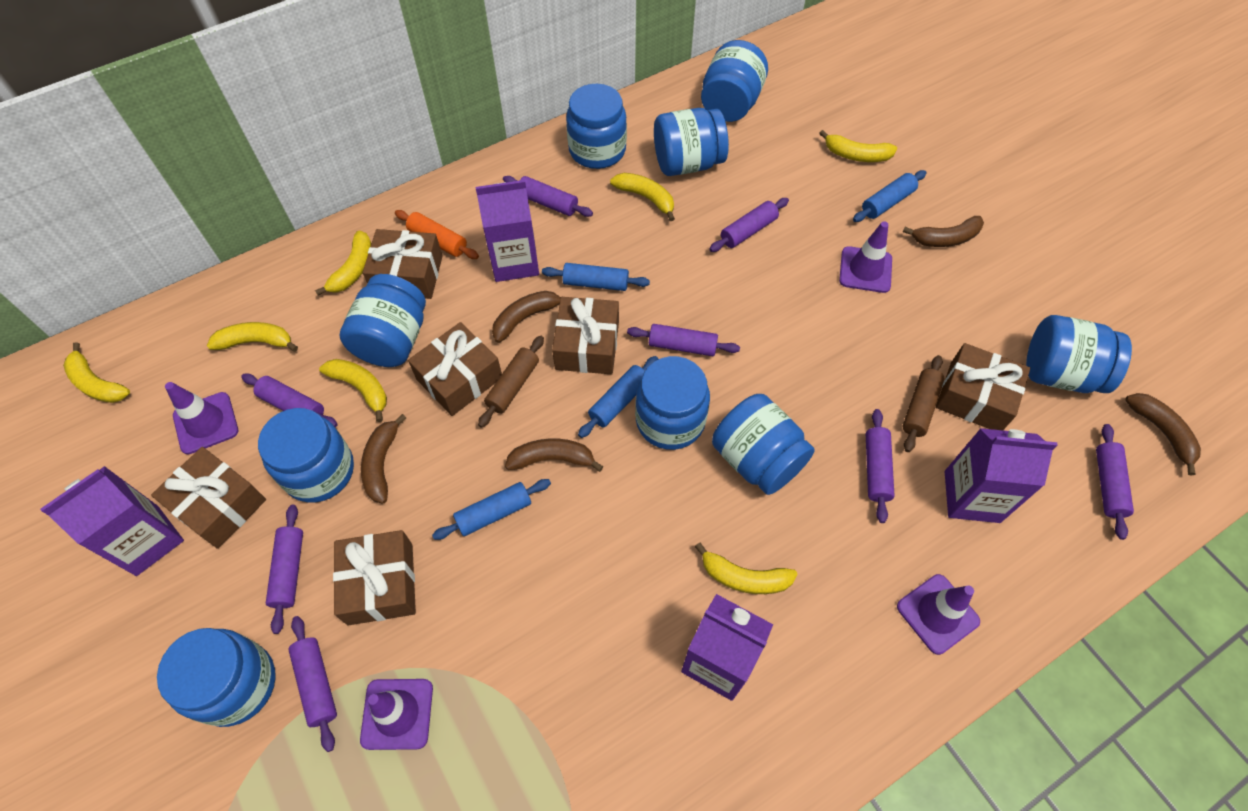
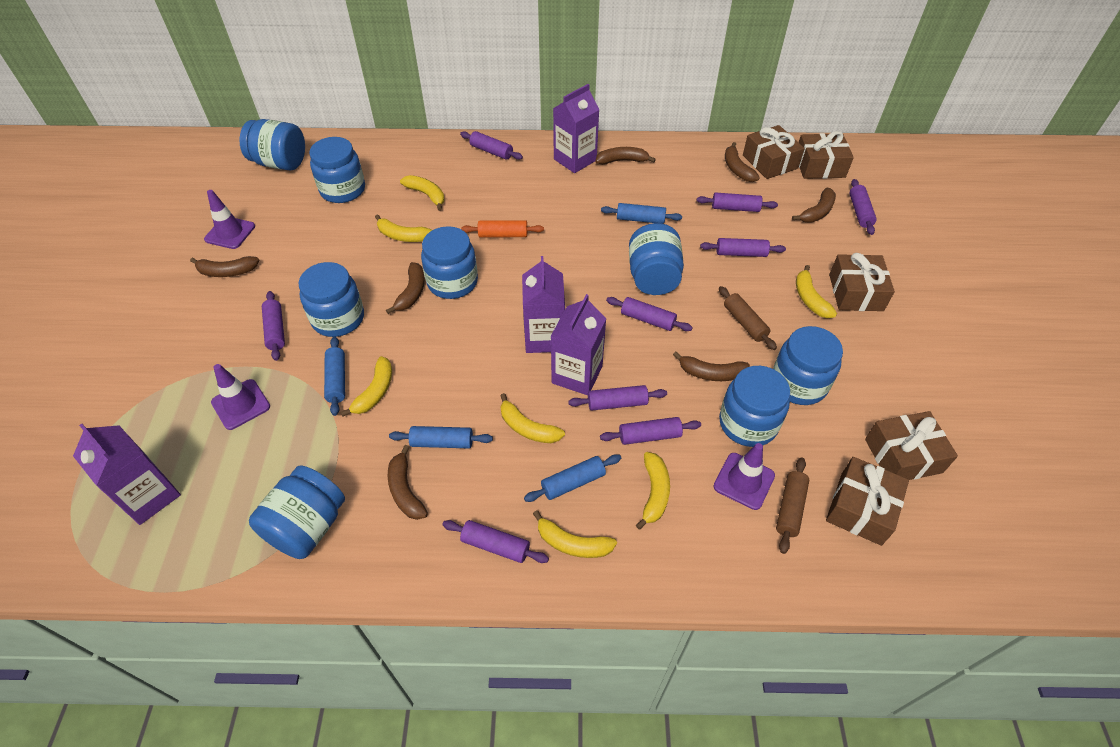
blue jar: [157,628,276,727] [258,408,354,503] [339,274,426,367] [566,84,627,169] [635,356,710,450] [654,108,729,176] [701,40,768,122] [712,394,814,495] [1026,315,1132,393] = 9 -> [239,119,305,170] [249,466,345,559] [299,262,364,337] [309,137,365,203] [421,226,478,299] [629,223,684,295] [719,366,790,447] [773,326,843,405] = 8
brown banana: [361,414,406,504] [492,291,561,343] [505,438,603,472] [903,216,984,247] [1125,393,1201,476] = 5 -> [190,256,259,277] [386,262,425,314] [388,445,428,520] [596,147,656,165] [673,352,750,381] [725,142,760,182] [792,188,836,223] = 7
brown gift: [151,447,266,549] [333,530,416,626] [363,229,443,299] [408,322,502,416] [552,297,619,374] [936,343,1030,430] = 6 -> [743,125,805,179] [799,131,854,179] [826,457,909,546] [829,253,895,311] [865,411,958,480] = 5
purple rolling pin: [241,374,338,428] [266,505,303,634] [289,616,337,752] [503,176,593,217] [627,324,740,356] [710,198,789,252] [866,409,895,523] [1096,424,1134,540] = 8 -> [262,291,285,361] [442,520,549,563] [460,131,523,160] [568,385,667,411] [600,417,701,445] [606,297,693,331] [697,192,778,212] [700,238,786,257] [849,179,877,235] = 9
purple traffic cone: [165,382,238,454] [360,679,433,750] [839,221,892,293] [897,574,980,655] = 4 -> [204,190,255,249] [211,364,270,430] [714,443,775,510] = 3

